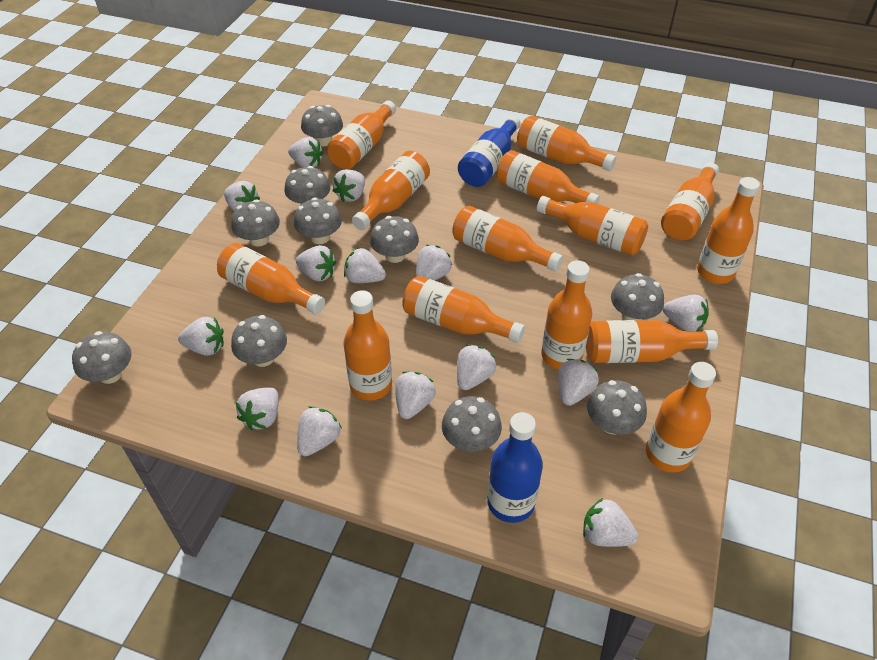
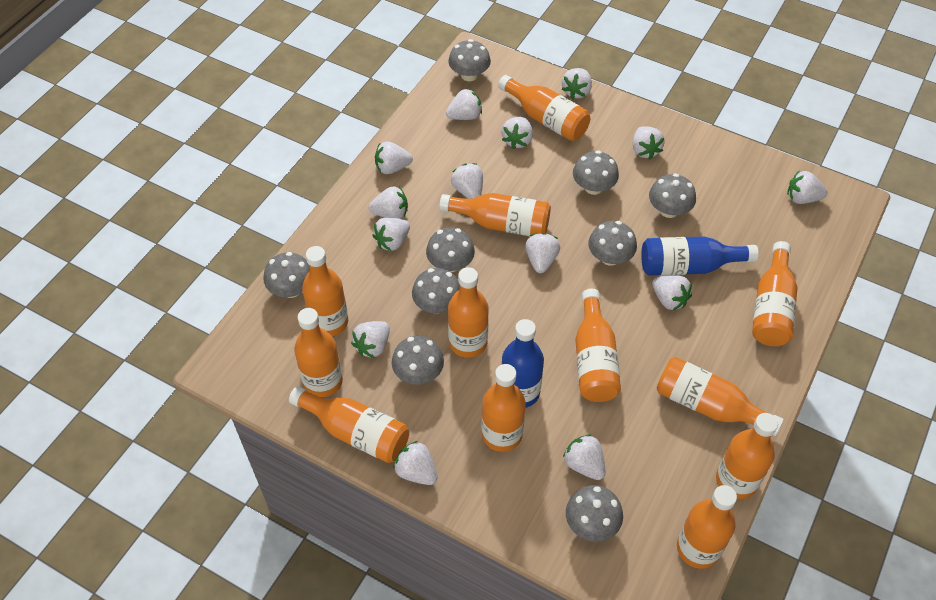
grey mushroom: [72,331,132,384] [231,199,280,247] [231,315,287,367] [284,166,331,204] [294,198,342,244] [301,105,343,146] [370,216,419,263] [442,396,502,452] [587,380,647,435] [611,273,664,320] = 10 -> [263,252,310,298] [392,336,444,385] [412,268,460,314] [426,227,475,272] [448,39,491,81] [566,485,623,542] [573,150,619,195] [588,221,637,266] [649,173,696,218] = 9
orange bottle: [217,243,325,314] [327,101,396,169] [343,290,392,401] [352,151,430,230] [402,276,525,343] [452,206,563,272] [496,150,600,204] [517,115,616,171] [537,196,648,256] [541,260,592,369] [586,320,718,363] [646,362,716,472] [661,162,719,240] [697,177,760,284] = 14 -> [289,386,409,463] [294,308,343,397] [302,246,348,336] [439,193,551,237] [448,267,488,358] [481,364,526,452] [498,75,590,141] [575,289,621,402] [657,357,784,436] [677,485,737,569] [716,413,778,499] [752,241,798,346] = 12

